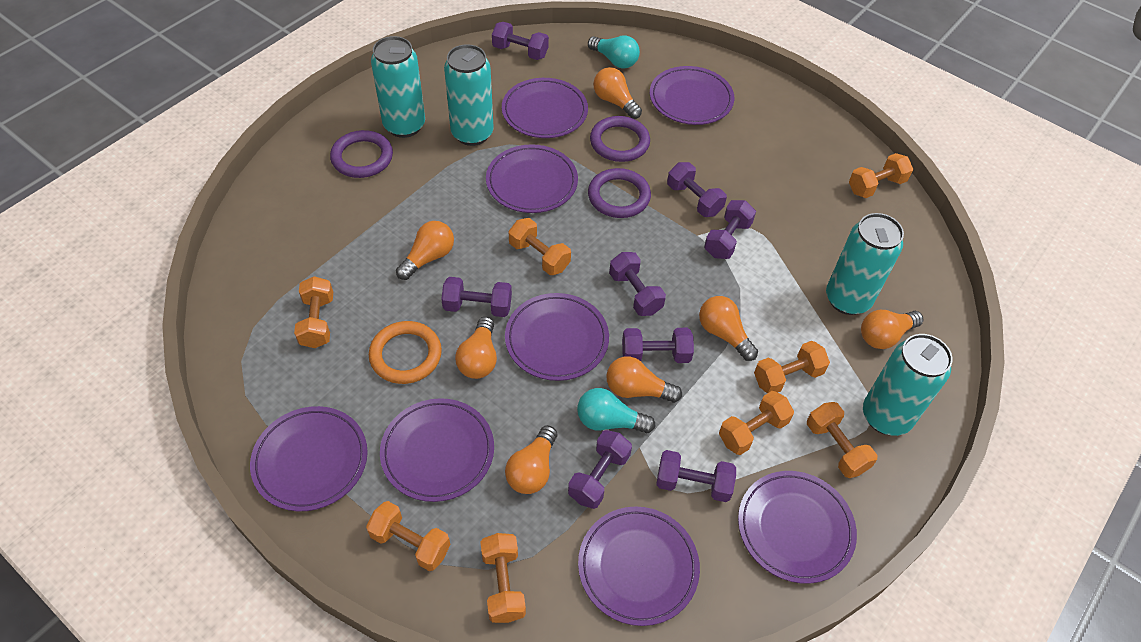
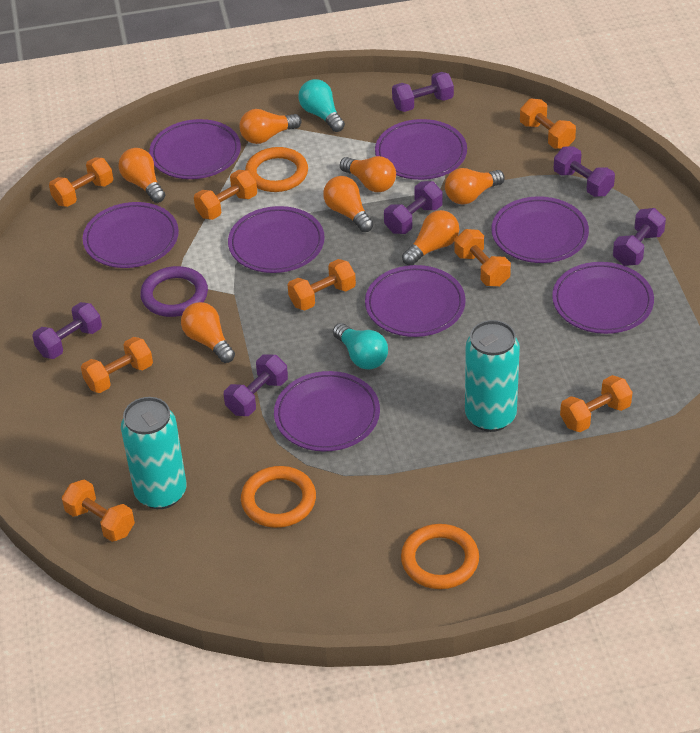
orange ring: [369,321,442,384] = 1 -> [241,466,316,528] [245,147,308,192] [401,524,479,589] = 3
purple dumbbell: [441,277,512,317] [492,22,549,60] [568,430,632,509] [609,252,666,316] [622,328,694,363] [656,450,736,502] [667,162,727,217] [704,200,756,259] = 8 -> [32,302,102,359] [224,354,288,416] [384,181,443,234] [392,72,454,112] [554,146,615,197] [613,208,666,266] = 6
purple ring: [330,130,393,178] [588,168,651,218] [590,116,650,162] = 3 -> [140,266,208,317] = 1
turquoise can: [371,36,425,138] [444,44,494,146] [826,213,904,315] [863,334,953,436] = 4 -> [121,397,187,509] [465,320,520,432] = 2

